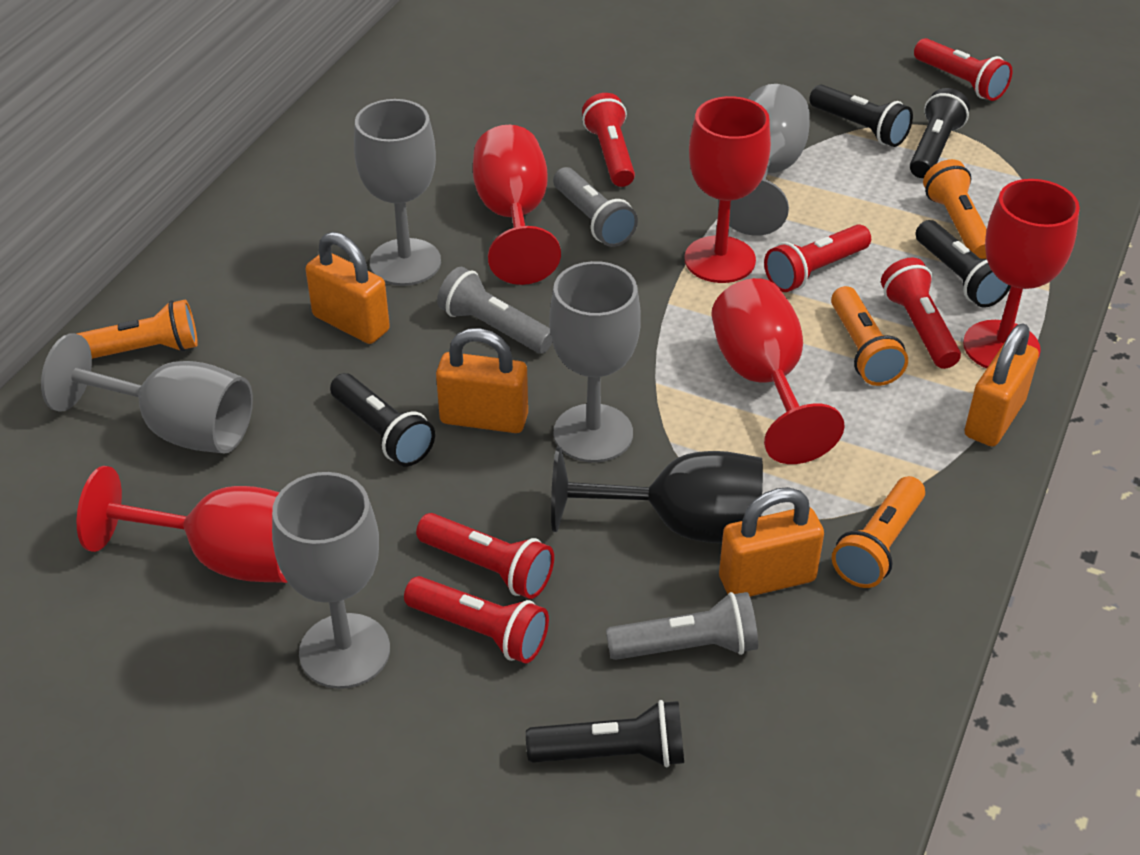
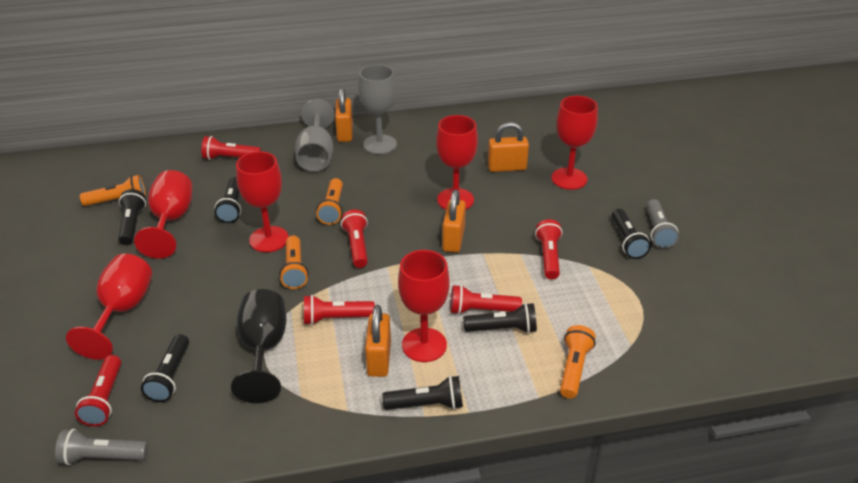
black flashlight: [330,373,435,466] [526,700,684,767] [809,84,913,147] [910,88,970,178] [916,220,1011,308] = 5 -> [118,189,146,245] [141,334,189,402] [215,177,241,223] [382,376,463,410] [463,303,537,333] [612,209,651,259] = 6
grey flashlight: [437,267,553,353] [553,167,638,247] [606,592,758,660] = 3 -> [55,429,148,465] [646,199,679,248] = 2
grey goblet: [41,333,253,454] [272,472,390,689] [354,99,441,286] [549,261,641,463] [718,84,810,236] = 5 -> [295,99,335,172] [358,64,397,154] = 2
red goblet: [77,466,287,583] [473,125,561,285] [685,96,771,283] [711,278,845,464] [963,179,1080,369] = 5 -> [66,254,152,360] [134,170,192,259] [236,151,289,252] [398,250,450,362] [436,115,478,210] [551,96,598,190] = 6

